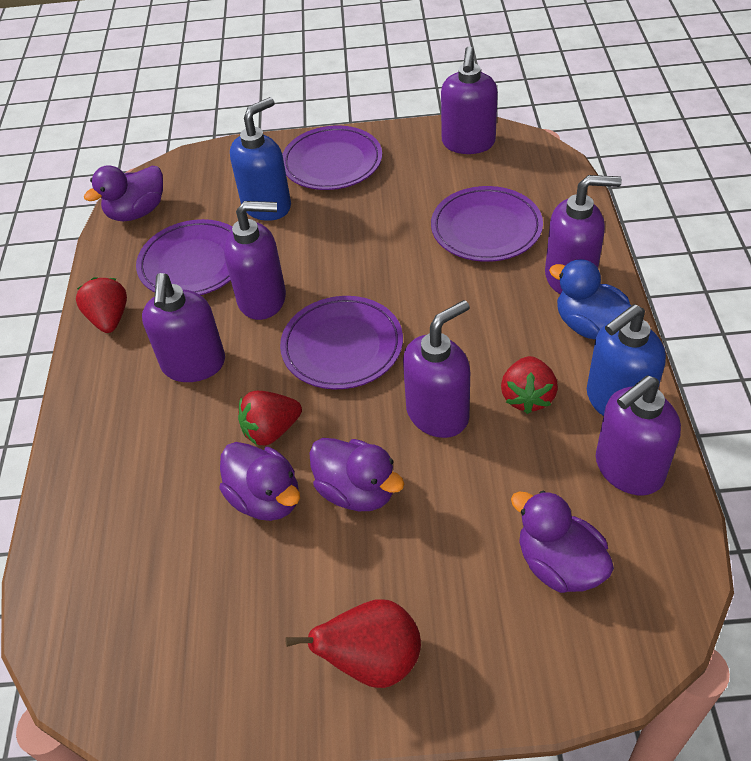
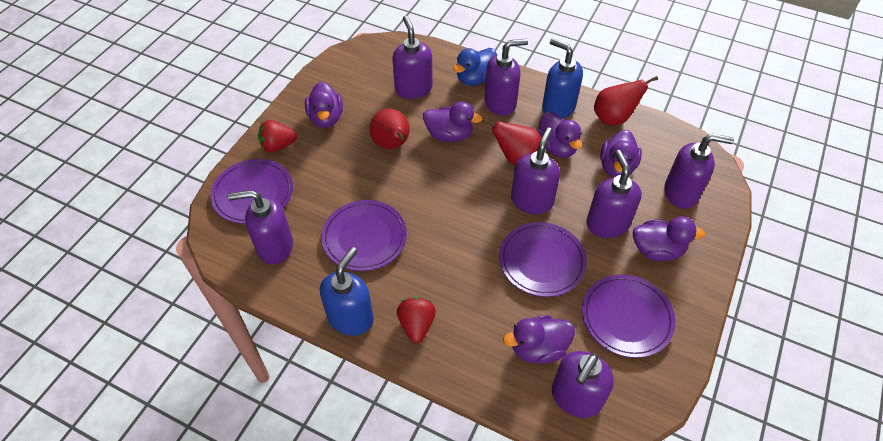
purple duck: [84,165,163,222] [219,442,300,521] [309,438,404,511] [511,491,614,593] = 4 -> [305,82,343,128] [423,102,483,142] [503,315,575,364] [537,111,582,158] [600,130,642,177] [633,216,706,261] = 6
purple soap dispenser: [142,273,225,382] [224,201,286,320] [403,300,470,438] [441,46,498,154] [545,175,622,294] [596,376,681,495] = 6 -> [228,190,293,265] [392,16,433,99] [484,39,528,116] [511,127,560,214] [552,351,614,418] [586,150,642,238] [664,134,734,209] = 7
red pear: [285,599,421,688] = 1 -> [369,109,410,149] [483,118,541,166] [594,76,658,125] = 3
red strawberry: [76,277,127,333] [238,391,302,446] [501,356,558,414] = 3 -> [258,120,297,153] [397,297,436,343] = 2

